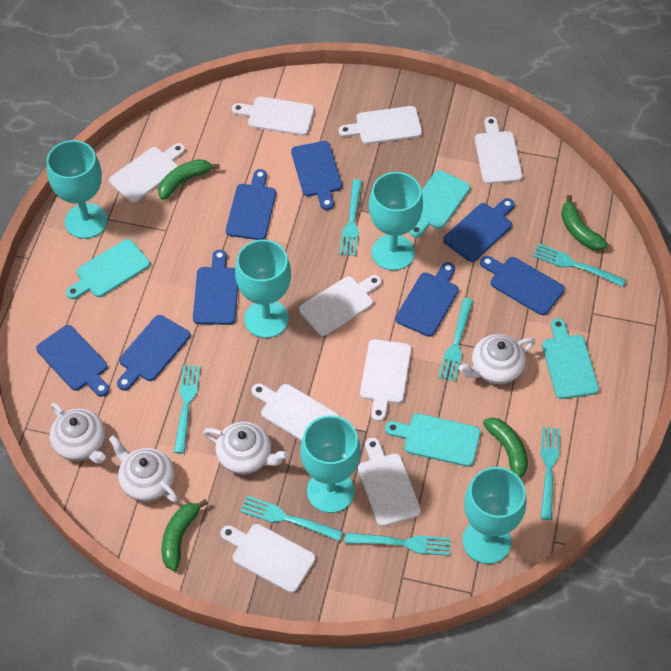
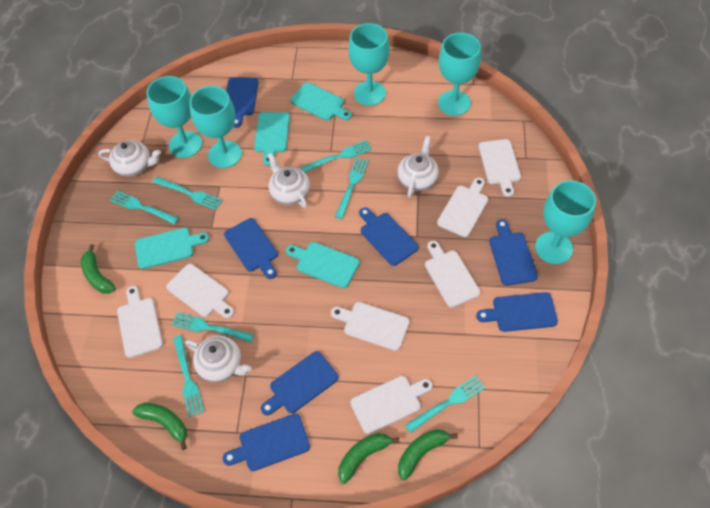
blue cutting board: [36,325,109,397] [117,315,190,391] [193,250,238,325] [226,169,276,240] [291,141,342,210] [395,262,459,337] [443,198,515,262] [480,256,565,315] = 8 -> [223,414,310,471] [224,218,278,279] [226,77,259,128] [261,351,338,416] [359,207,419,266] [476,292,558,332] [489,219,538,286] = 7
white cutting board: [109,143,185,202] [220,524,315,593] [232,97,314,136] [251,384,339,441] [299,275,382,336] [339,106,422,144] [358,438,421,527] [360,339,411,421] [475,117,522,184] = 9 -> [117,286,163,358] [166,264,234,318] [331,302,410,351] [350,376,433,434] [425,241,481,308] [437,178,488,237] [478,139,521,197] = 7

